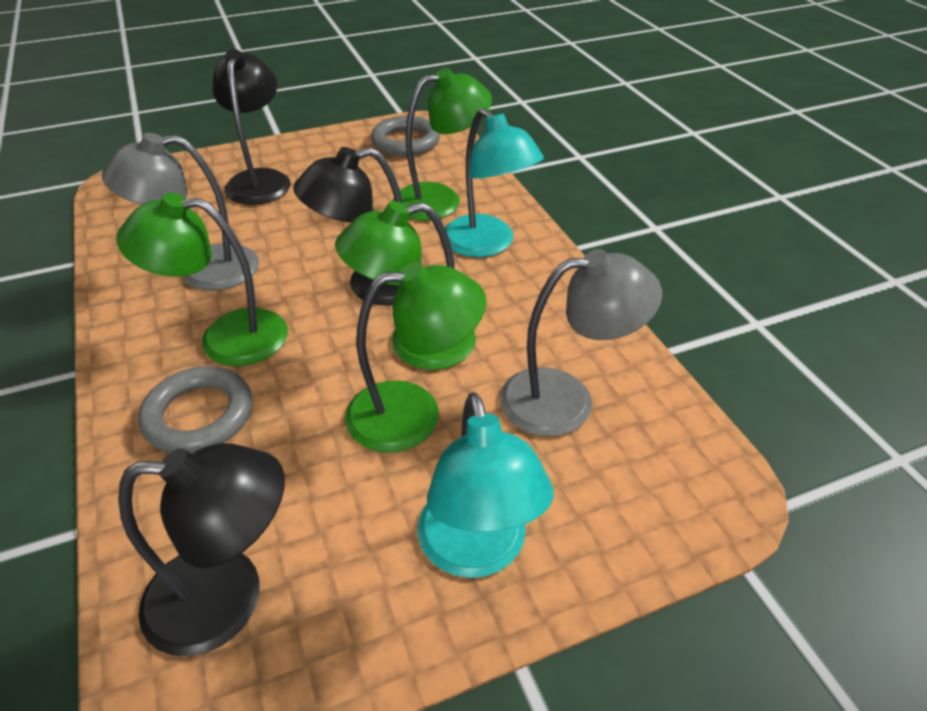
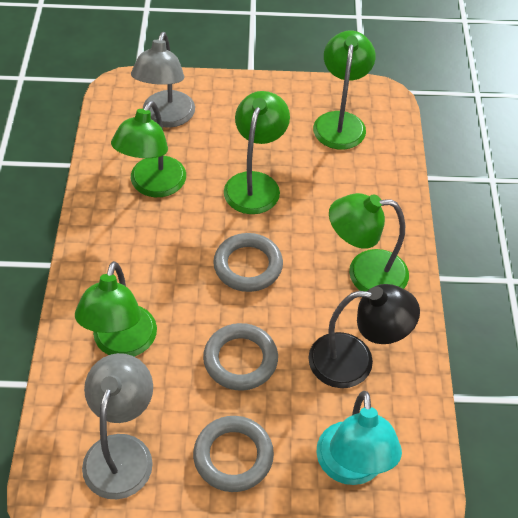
black lamp: [118,443,285,656] [212,49,290,205] [293,147,403,305] = 3 -> [308,284,420,388] = 1
green lamp: [116,193,288,366] [335,201,476,370] [345,262,486,453] [393,68,492,220] = 4 -> [75,261,157,357] [111,101,186,197] [224,91,290,214] [313,31,375,150] [329,193,409,292] = 5
grey ring: [138,366,252,453] [371,116,440,156] = 2 -> [193,416,274,492] [203,323,278,391] [213,233,283,292] = 3
turquoise lamp: [417,392,554,578] [445,108,544,257] = 2 -> [316,391,402,485] = 1

